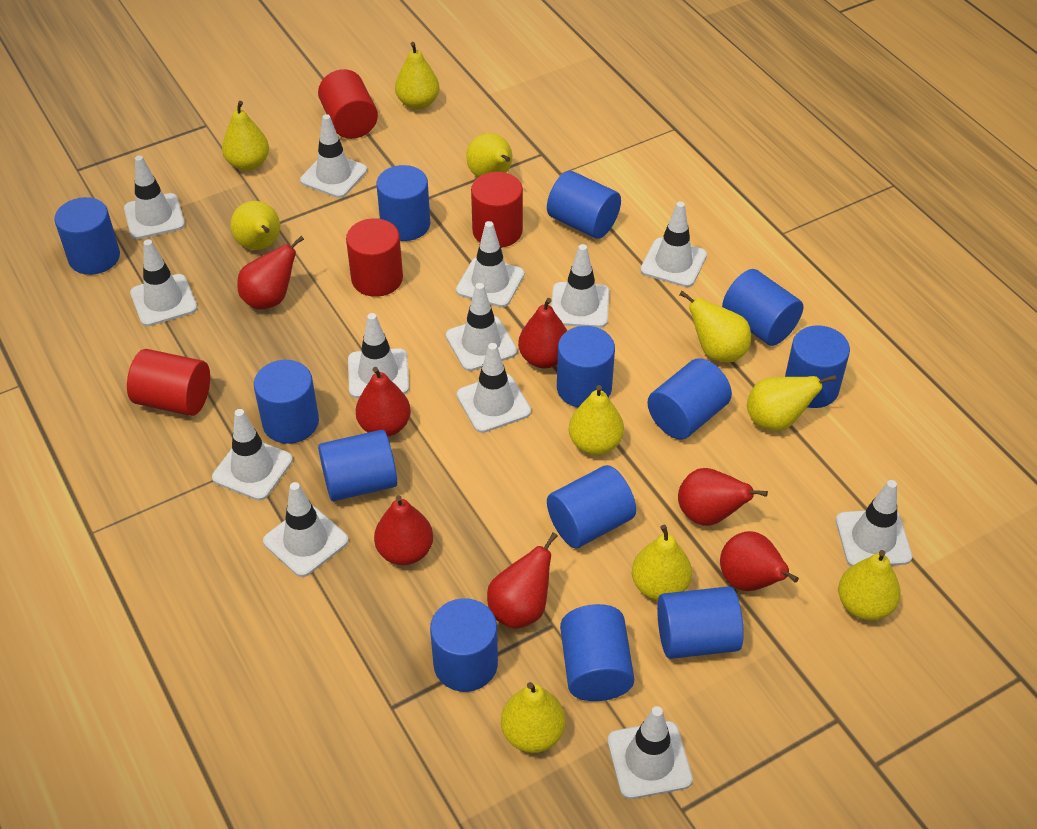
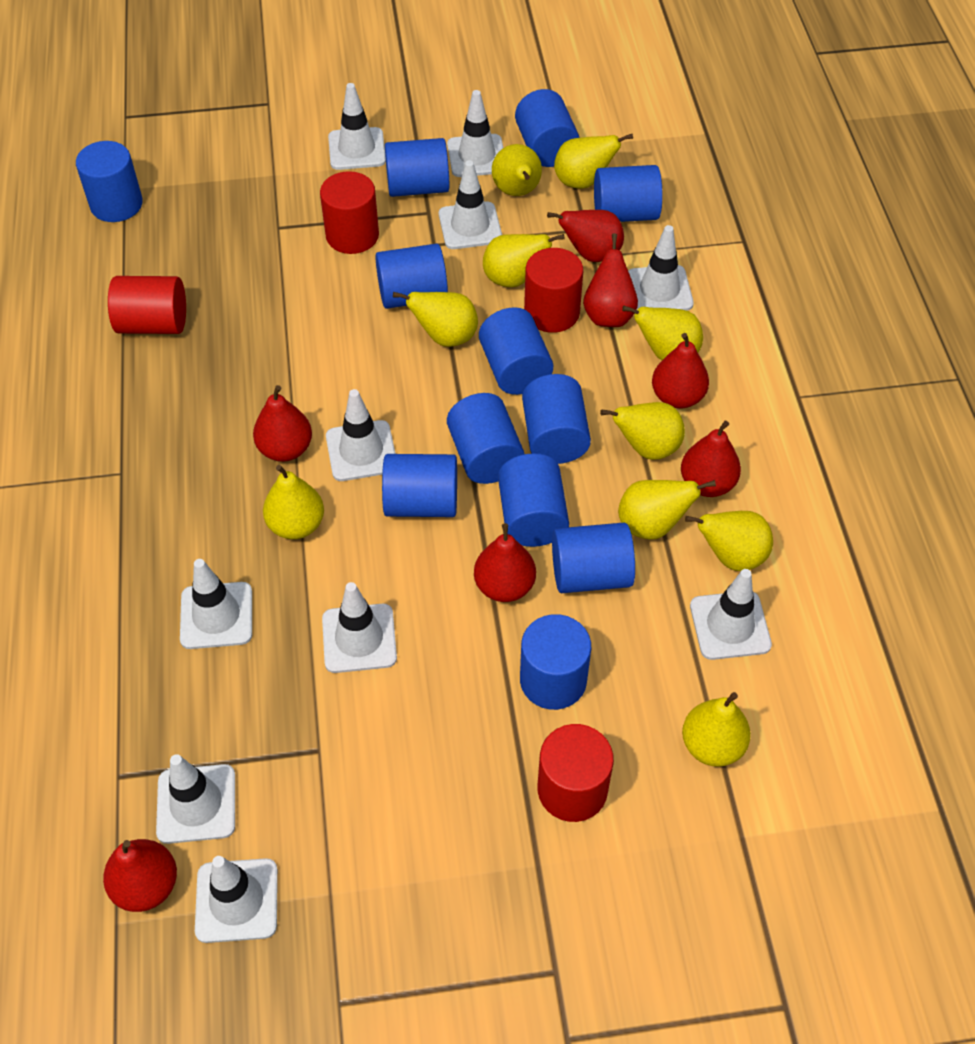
blue cylinder: [54,197,120,275] [254,360,319,444] [318,430,397,501] [376,165,430,241] [430,598,498,692] [547,171,621,239] [547,465,636,548] [557,326,615,407] [560,604,634,701] [647,358,732,439] [657,586,744,659] [722,269,803,346] [785,325,850,408] = 13 -> [76,141,143,222] [375,244,448,309] [382,454,457,517] [385,138,449,197] [447,393,525,484] [479,307,553,395] [498,454,569,547] [515,89,579,167] [520,614,591,710] [522,374,591,464] [552,523,635,593] [594,165,662,222] = 12
white traffic cone: [124,155,185,239] [130,239,197,326] [212,409,293,501] [263,482,348,577] [300,114,367,198] [348,313,409,398] [446,283,517,371] [456,221,524,307] [457,343,531,433] [551,244,610,328] [608,706,693,799] [640,201,707,287] [836,480,912,566] = 13 -> [156,754,235,844] [180,559,252,649] [195,856,278,943] [322,582,397,673] [326,389,396,481] [328,83,386,170] [439,160,502,249] [447,90,503,177] [628,225,694,311] [690,569,772,660] = 10

